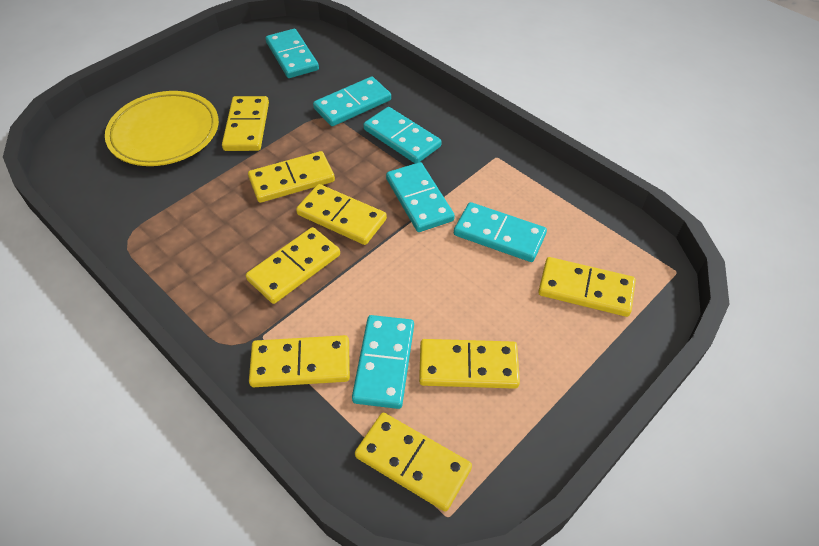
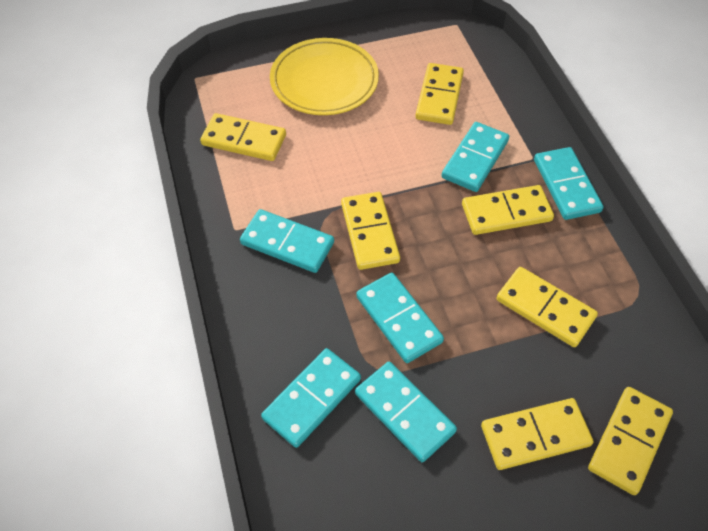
yellow domino: [222,96,269,151] [246,227,340,304] [248,151,335,203] [249,335,350,387] [296,184,387,245] [355,413,472,512] [419,339,520,389] [538,257,636,317] = 8 -> [200,113,286,161] [341,192,400,270] [415,63,464,125] [462,185,554,235] [481,398,594,470] [496,267,598,347] [588,387,673,495] = 7

